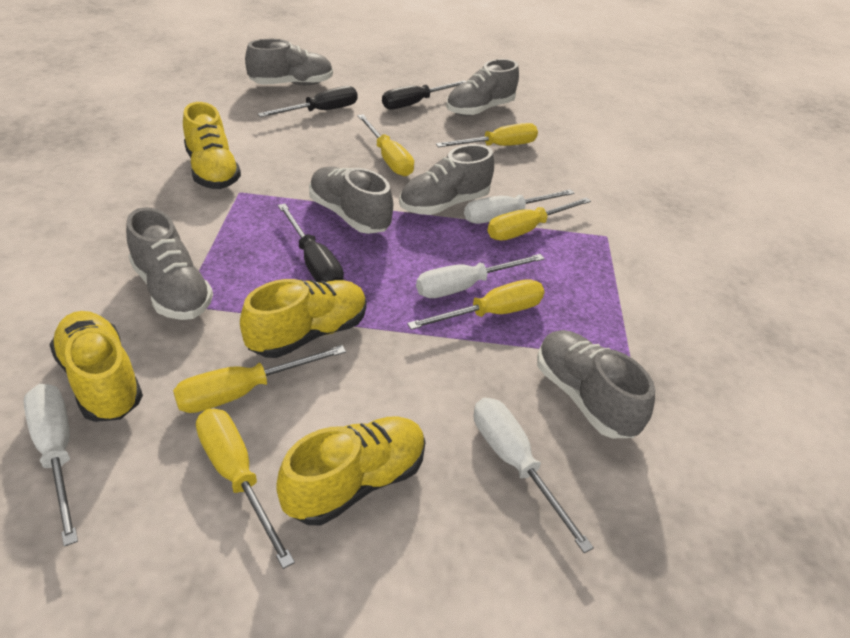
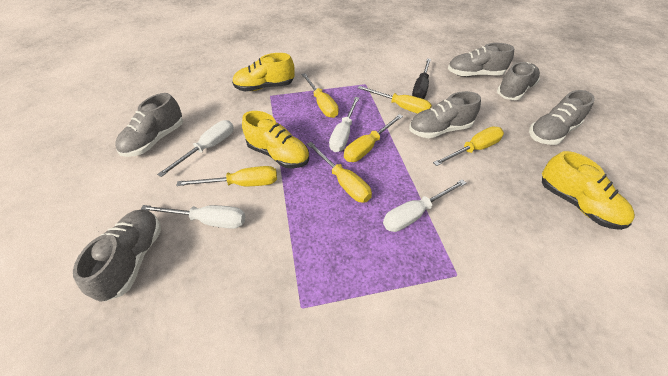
black screwdriver: [258,86,358,117] [278,203,344,283] [382,80,466,109] = 3 -> [412,58,431,99] = 1
yellow shoe: [49,311,143,422] [183,102,241,189] [240,279,367,358] [276,416,426,526] = 4 -> [232,53,295,92] [242,111,309,168] [542,151,635,230] = 3

